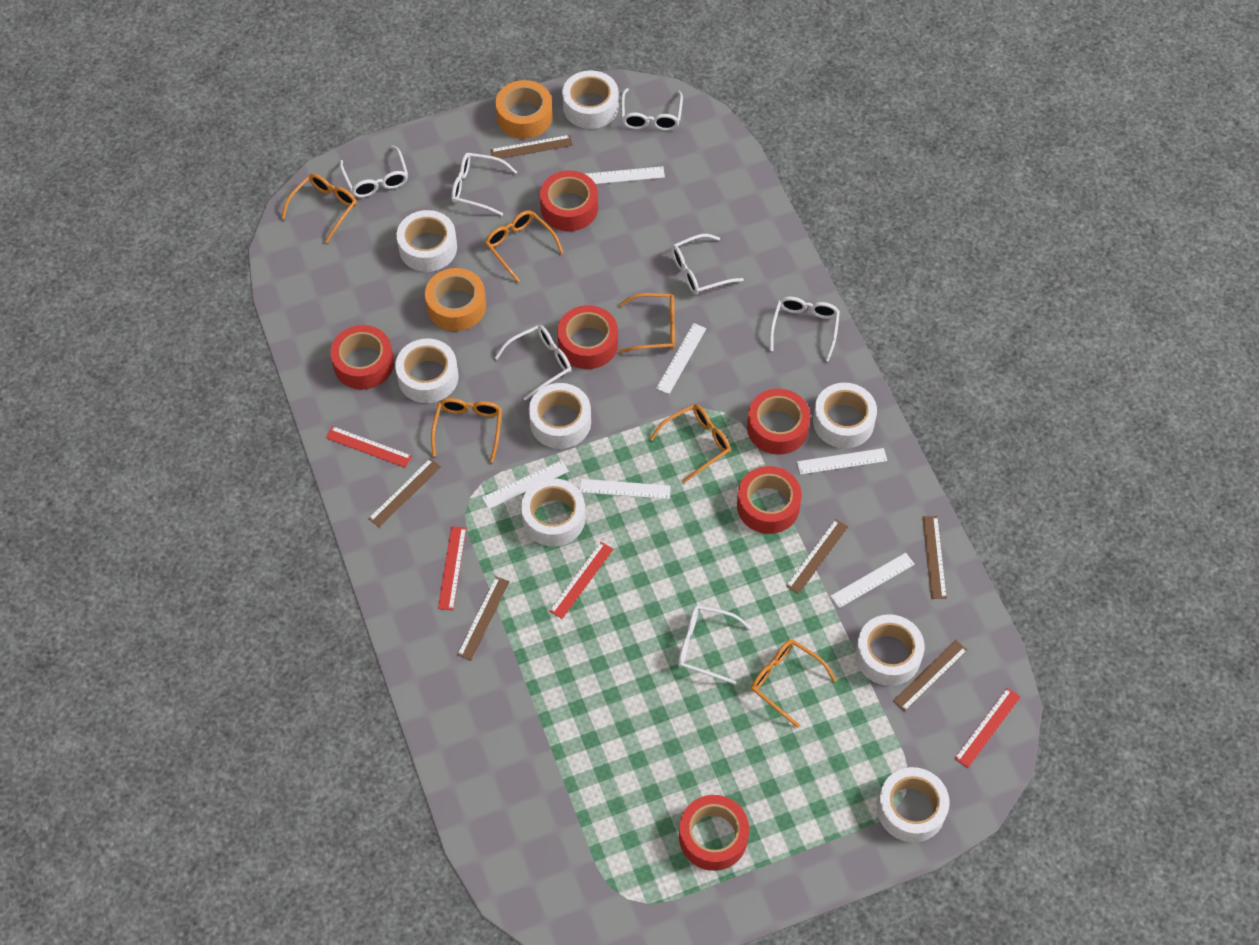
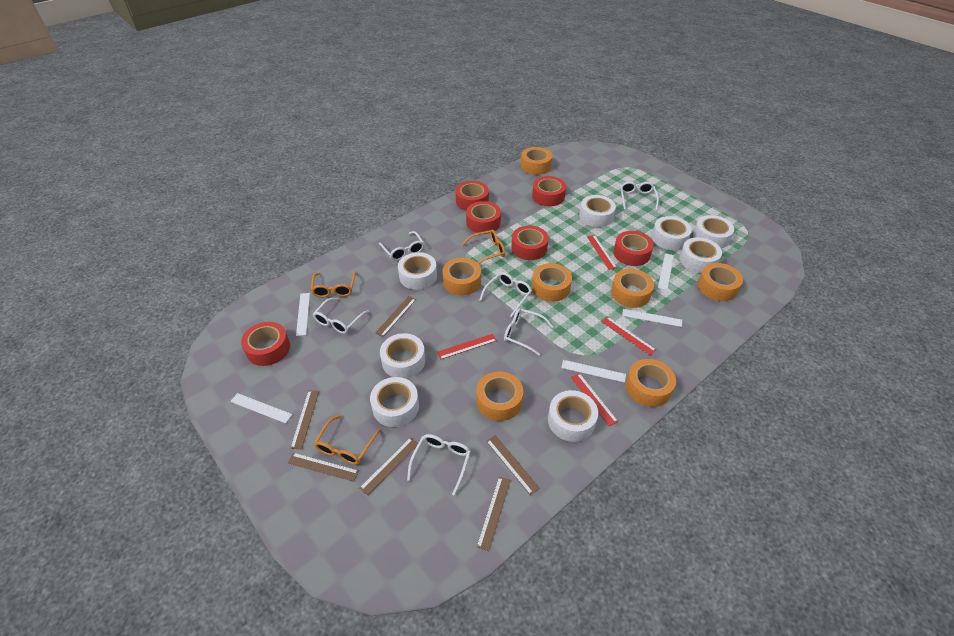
orange glasses: [281,174,357,243] [431,398,502,462] [485,210,564,282] [619,293,675,353] [650,404,731,483] [751,639,837,728] = 6 -> [311,271,356,298] [314,415,381,465] [462,229,505,264] = 3
orange tape: [425,268,486,331] [496,80,553,139] = 2 -> [443,258,481,296] [476,372,523,421] [521,147,552,175] [532,263,572,302] [611,269,654,308] [625,359,676,407] [698,263,743,301] = 7
white glasses: [339,145,408,198] [451,153,517,216] [495,325,571,400] [621,88,683,131] [672,234,744,295] [678,605,751,685] [770,297,840,362] = 7 -> [313,298,369,334] [379,231,424,261] [407,434,471,496] [480,272,532,317] [504,308,553,356] [620,182,659,210] = 6
white ruler: [482,460,569,509] [580,479,671,499] [585,166,665,184] [656,323,706,394] [797,448,887,475] [830,553,915,608] = 6 -> [230,393,292,423] [296,293,310,336] [561,360,626,383] [622,309,682,327] [658,253,674,290] = 5

